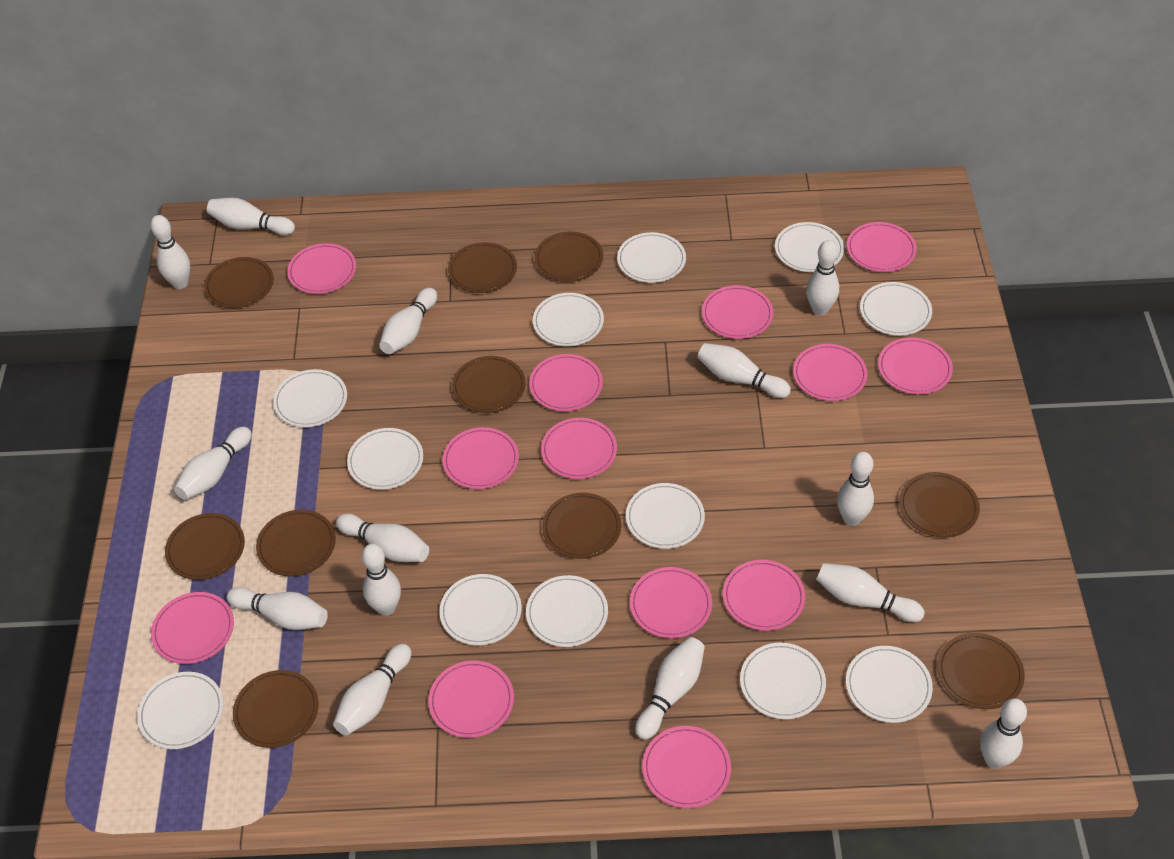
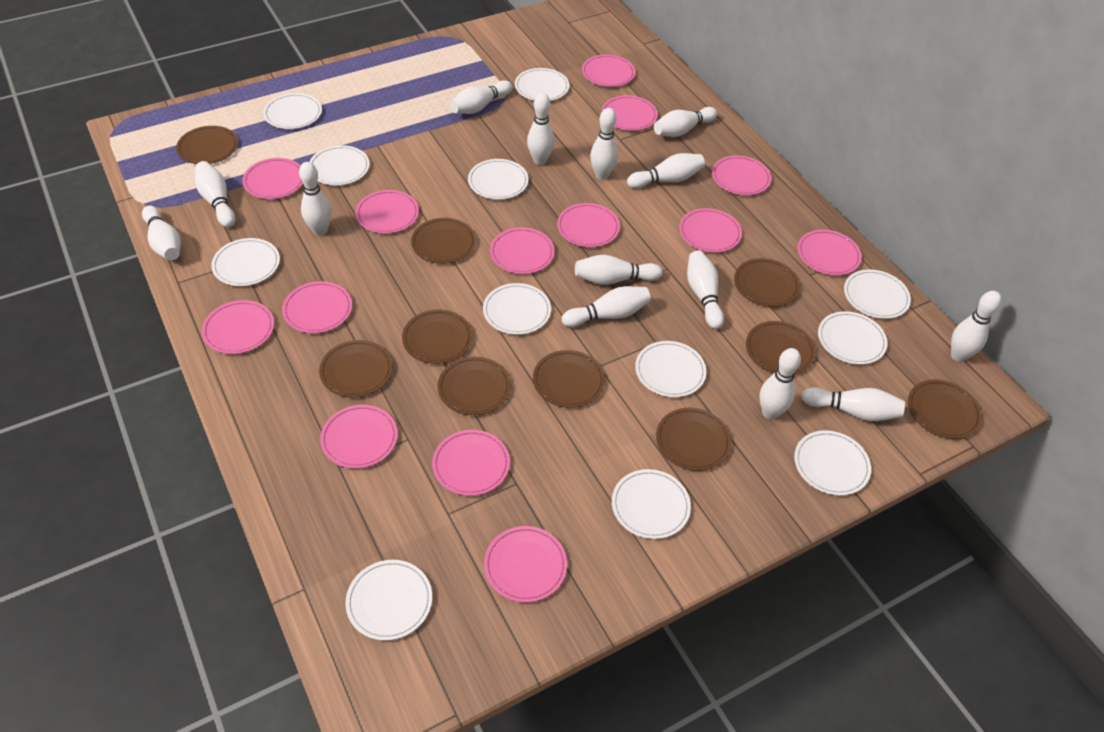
pink plate: [151,592,234,664] [287,243,356,294] [428,661,514,738] [442,427,519,489] [529,354,603,411] [541,418,617,479] [630,567,712,638] [642,726,731,808] [702,285,773,339] [723,560,805,631] [793,344,868,401] [847,222,917,272] [878,337,953,395] = 13 -> [202,300,274,354] [242,158,303,199] [282,281,352,333] [320,405,398,469] [355,190,419,234] [432,430,510,496] [484,526,567,603] [490,227,555,274] [557,203,620,247] [582,54,635,87] [602,95,658,131] [679,208,742,253] [712,155,771,195] [797,230,862,275] = 14

